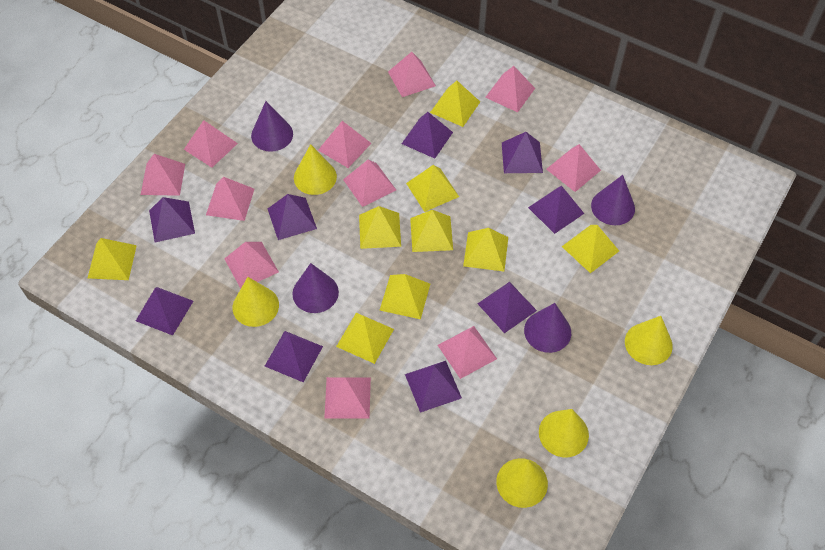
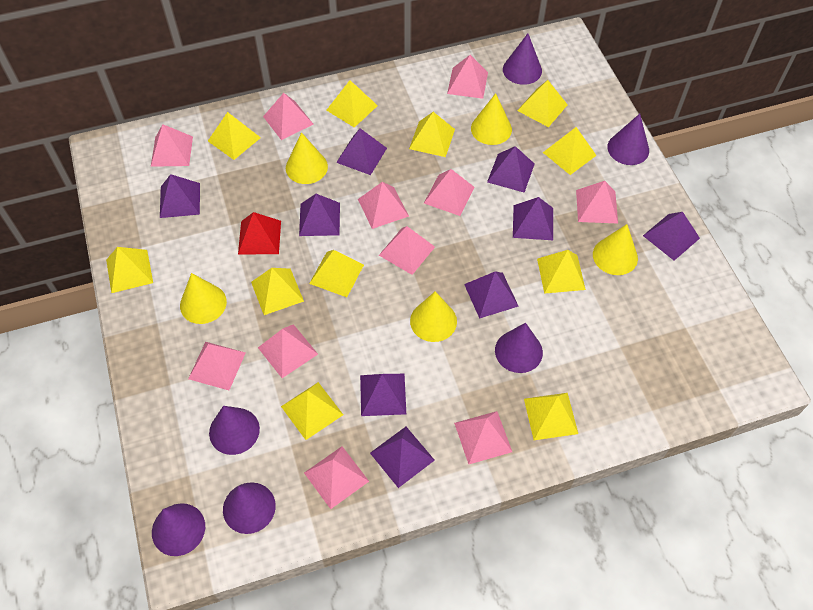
purple cone: [251,101,293,152] [292,263,339,313] [524,303,571,353] [591,175,635,225] = 4 -> [152,503,205,556] [209,406,260,455] [223,482,276,534] [495,323,543,373] [503,34,542,85] [607,114,649,165] = 6
red pyramid: none = 0 -> [238,212,281,255] = 1
yellow pyramid: [88,238,137,280] [336,313,394,364] [359,206,401,249] [380,274,430,319] [406,165,459,212] [410,210,453,252] [430,81,480,127] [463,228,508,271] [562,225,619,273] = 9 -> [106,247,153,293] [208,112,261,160] [251,268,304,315] [281,382,343,440] [309,250,364,297] [326,80,378,128] [409,112,455,157] [517,80,568,127] [524,393,578,440] [537,250,586,294] [543,127,597,175] = 11

